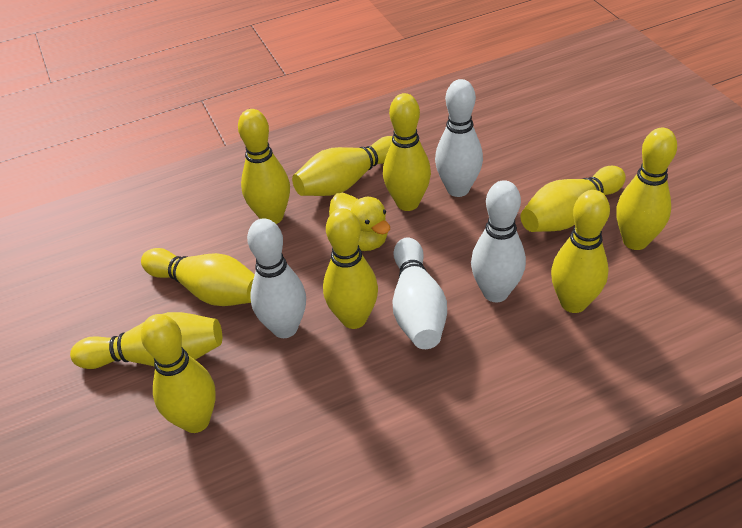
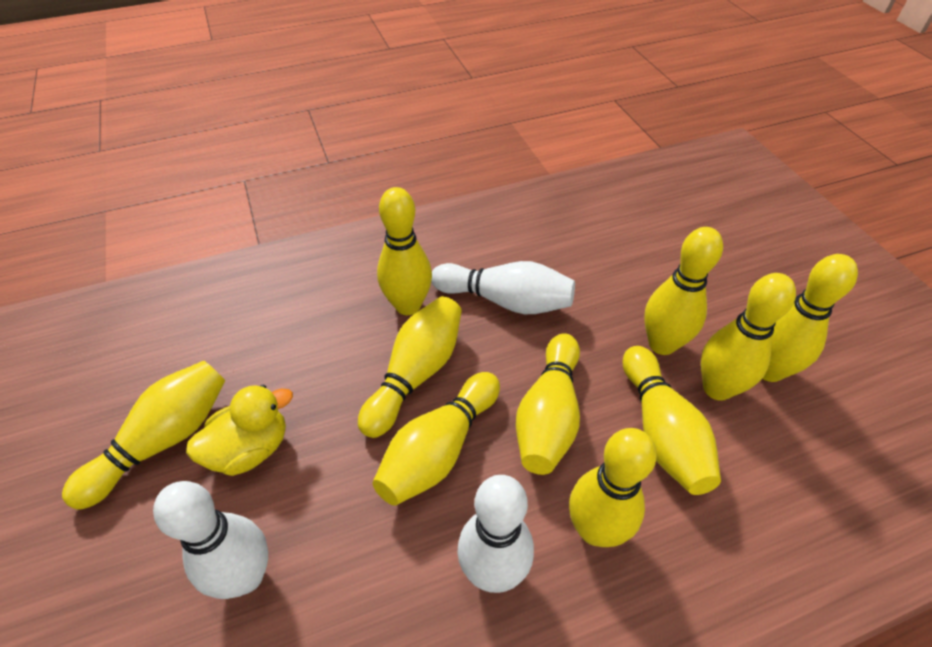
white bowling pin: [247,218,306,338] [392,238,447,349] [435,79,483,197] [471,180,526,302] = 4 -> [153,481,268,599] [431,261,575,314] [457,475,534,593] = 3

